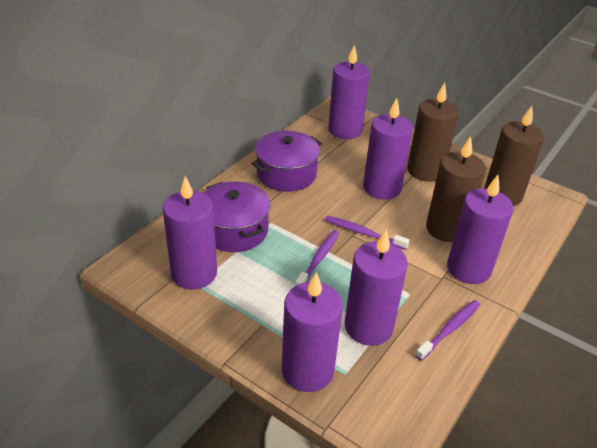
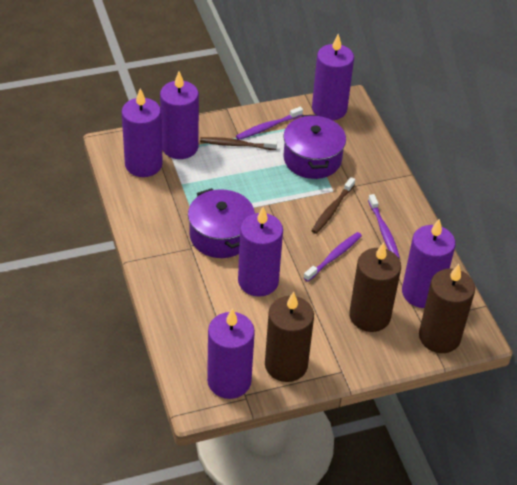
brown toothbrush: none = 0 -> [200,137,277,150] [312,177,355,234] = 2

